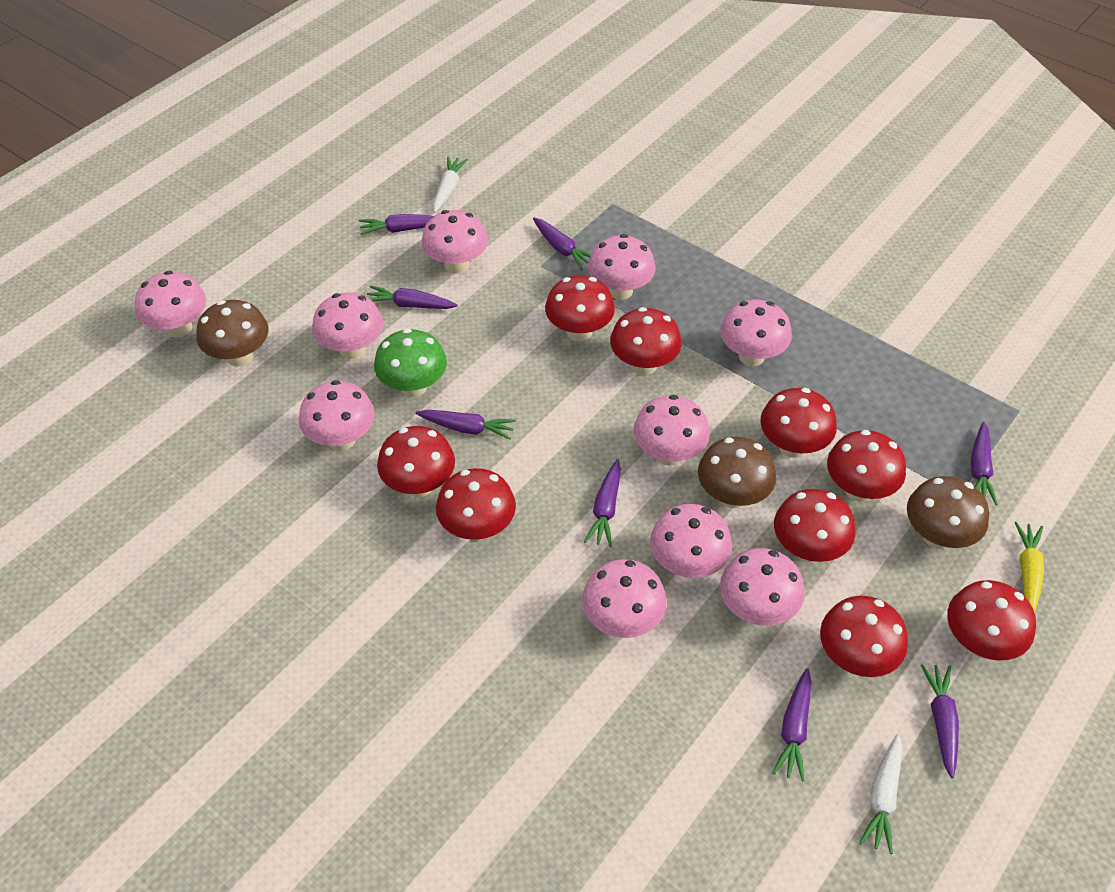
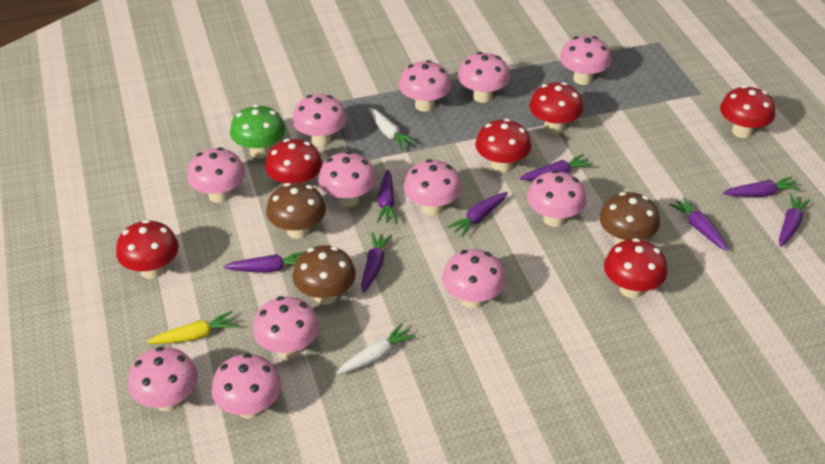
pink mushroom: [135,271,206,338] [299,380,375,451] [312,292,383,359] [421,210,488,273] [582,559,667,638] [588,234,656,300] [633,395,710,466] [650,504,732,578] [720,299,792,366] [720,548,805,626] = 10 -> [128,347,198,412] [187,147,245,203] [211,353,281,419] [253,296,319,358] [292,94,347,146] [318,151,376,207] [399,60,451,112] [404,159,462,215] [442,249,506,309] [458,52,510,103] [527,170,586,227] [560,36,611,85] = 12
red mushroom: [377,426,455,497] [436,468,516,541] [545,275,615,341] [610,307,682,375] [760,388,837,458] [774,489,856,562] [820,596,908,677] [827,430,906,502] [947,580,1036,660] = 9 -> [116,220,179,279] [265,139,322,184] [475,119,531,173] [529,82,583,134] [604,238,668,298] [720,86,775,138] = 6

